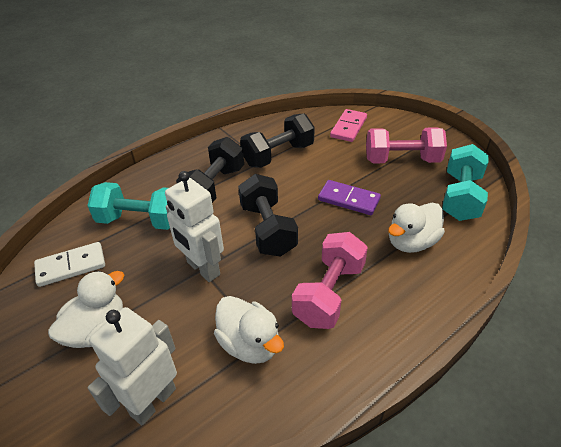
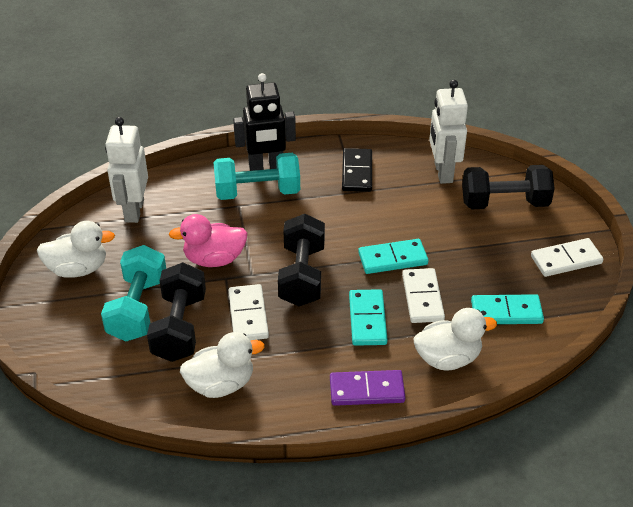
black domino: none = 0 -> [342,148,372,192] = 1
black robot: none = 0 -> [233,73,296,171] = 1
pink domino: [330,109,367,142] = 1 -> none = 0
pink duck: none = 0 -> [169,214,248,267] = 1
pink dumbbell: [292,232,368,329] [366,127,447,163] = 2 -> none = 0
turquoise domino: none = 0 -> [349,289,388,346] [358,239,428,274] [471,294,544,324] = 3
white domino: [34,242,105,287] = 1 -> [229,284,269,340] [402,268,445,323] [531,238,603,277] = 3

